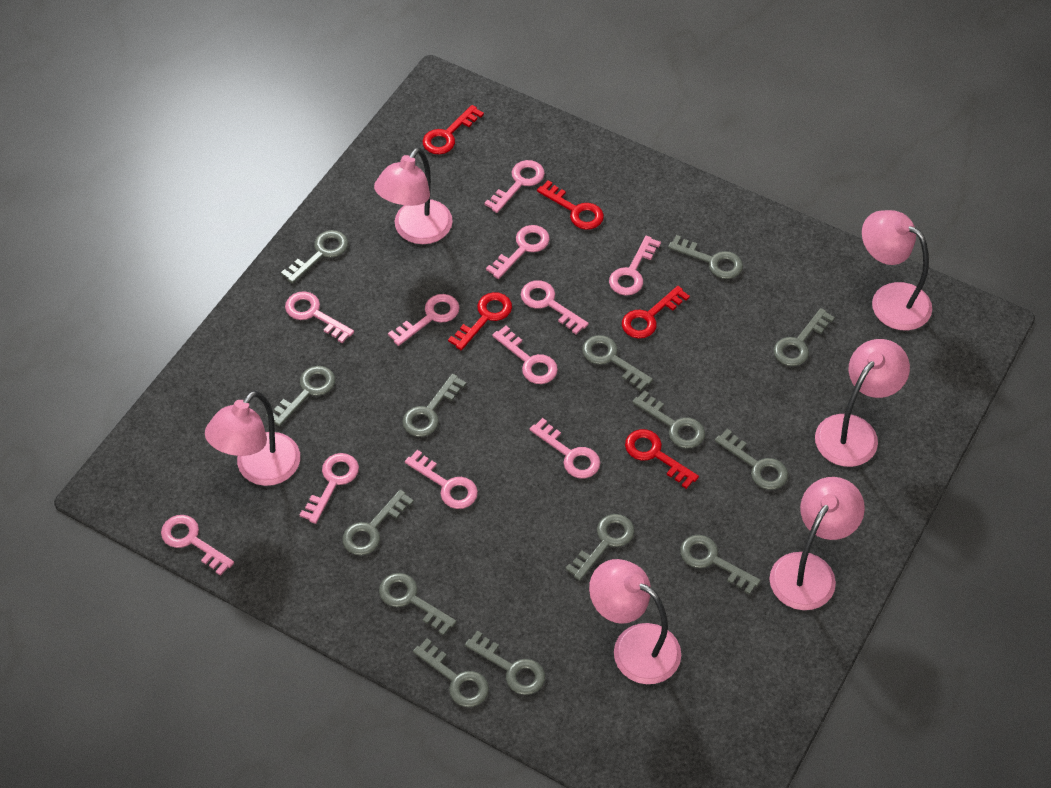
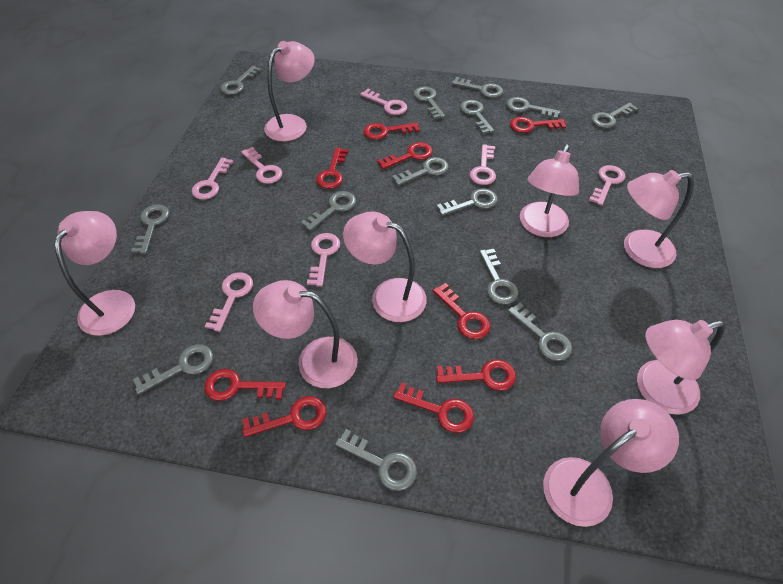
pink key: [161,515,234,576] [285,291,354,343] [300,453,359,524] [388,294,460,346] [405,450,478,509] [484,160,545,213] [486,225,550,279] [492,326,558,384] [521,280,589,335] [529,418,600,478] [609,236,661,296] = 11 -> [192,158,234,200] [205,272,253,332] [241,147,282,184] [307,233,340,287] [360,89,407,115] [470,144,496,185] [589,165,625,206] = 7
pink lamp: [205,391,300,486] [374,148,453,244] [589,559,681,684] [770,477,865,610] [815,339,910,467] [862,210,932,330] = 6 -> [54,211,135,336] [253,280,358,388] [264,41,315,141] [343,211,427,322] [520,144,579,237] [543,399,679,527] [624,170,694,268] [637,320,725,415] = 8
red key: [423,105,484,154] [448,292,512,350] [537,180,604,230] [622,286,690,339] [625,429,699,489] = 5 -> [204,369,286,401] [242,396,326,437] [316,148,348,189] [363,123,420,140] [377,142,433,169] [393,382,474,433] [433,283,490,339] [436,359,516,391] [510,117,566,133] = 9

